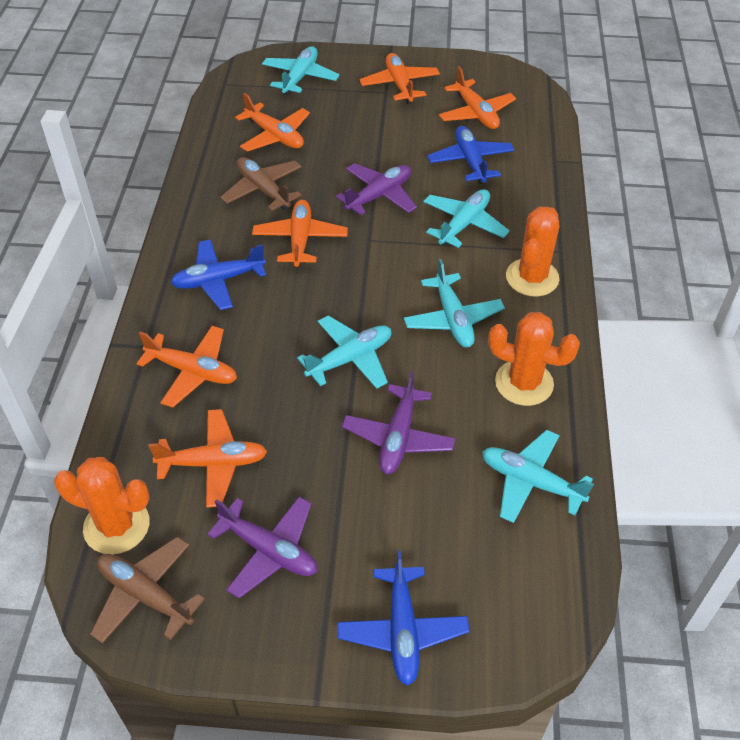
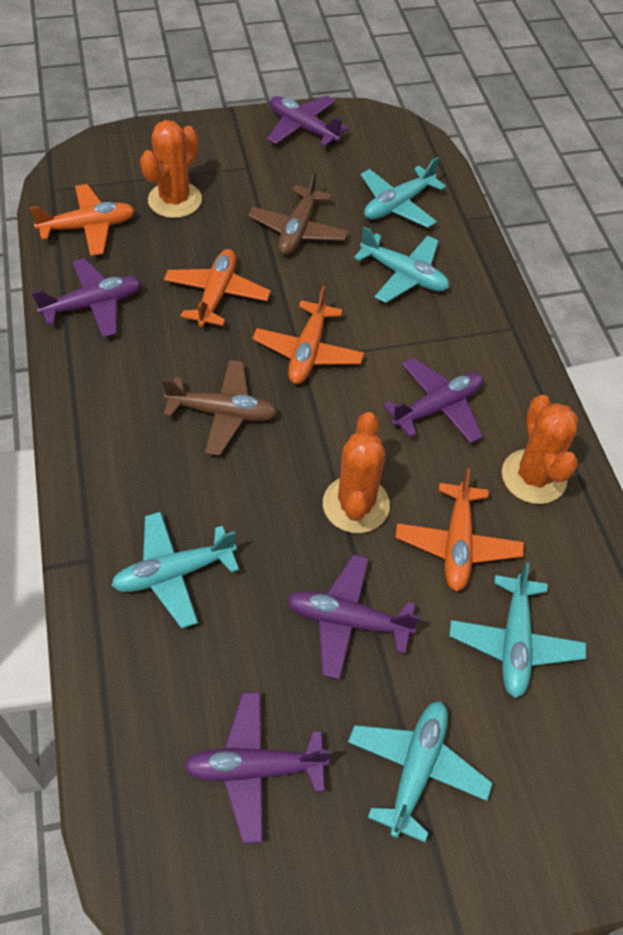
blue plane: [170,239,266,310] [337,551,469,685] [427,126,514,184] = 3 -> none = 0
orange plane: [137,326,237,408] [149,409,267,508] [235,93,310,152] [252,200,348,267] [359,53,440,104] [439,66,516,129] = 6 -> [29,184,135,256] [164,249,271,327] [252,286,364,384] [395,468,524,591] = 4
purple plane: [207,497,317,598] [336,163,417,215] [342,371,455,474] = 3 -> [32,258,142,338] [184,692,331,844] [267,96,349,146] [287,555,420,680] [383,358,484,443] = 5

